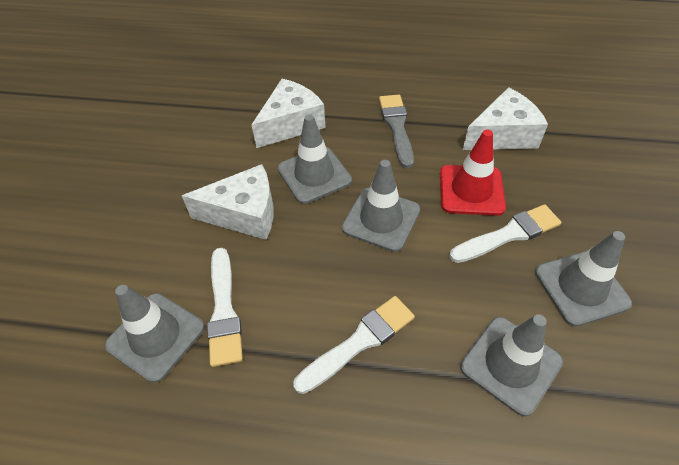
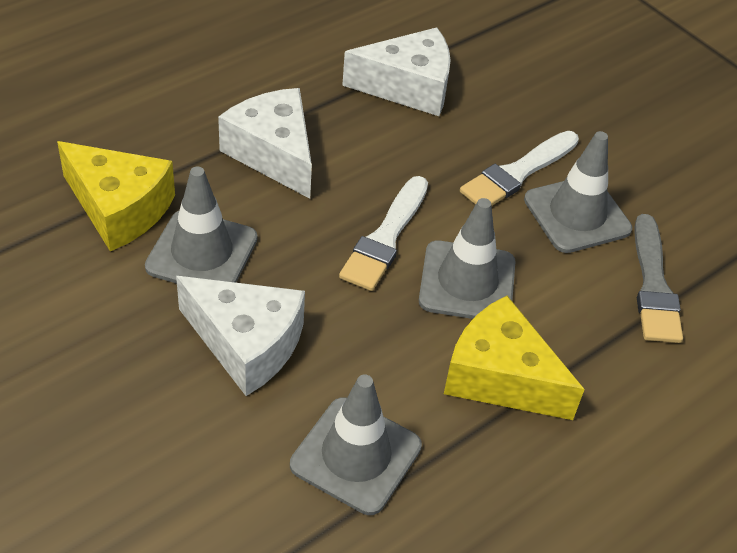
grey traffic cone: [105,285,204,383] [278,114,352,204] [342,160,420,252] [460,314,563,417] [535,231,632,327] = 5 -> [145,167,258,284] [290,374,422,515] [419,198,515,319] [524,131,632,253] = 4
red traffic cone: [440,129,506,216] = 1 -> none = 0
white brush: [207,248,243,367] [293,296,415,394] [449,204,561,263] = 3 -> [339,176,428,291] [460,131,579,206] = 2
yellow cheese: none = 0 -> [57,141,175,251] [444,296,585,420] = 2

